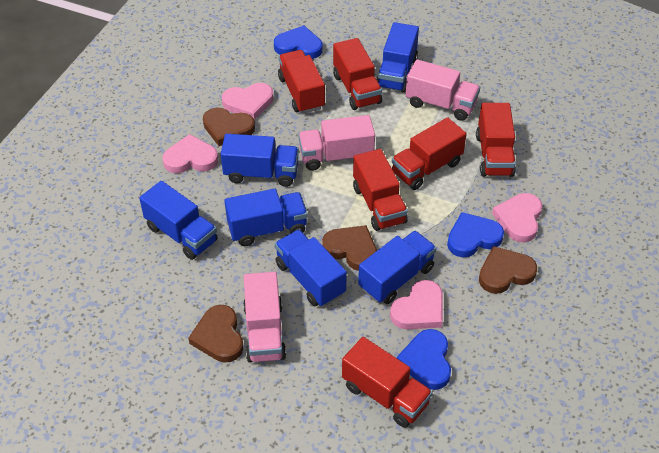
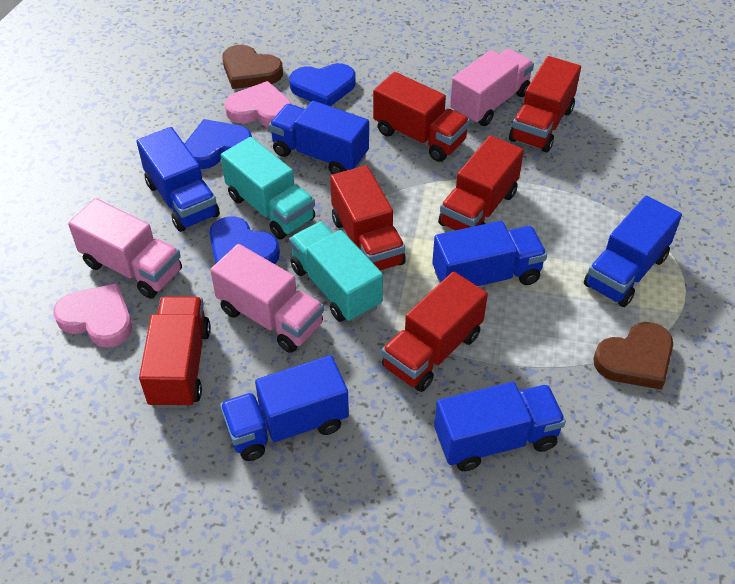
brown heart: [188,305,243,363] [203,108,255,146] [322,225,377,271] [479,246,537,294] = 4 -> [223,45,283,89] [593,322,673,390] = 2
pink heart: [162,134,218,173] [222,83,273,120] [390,280,443,329] [492,193,542,243] = 4 -> [53,283,132,348] [225,81,292,127] = 2
turquoise truck: none = 0 -> [221,137,315,240] [289,222,383,322] = 2

